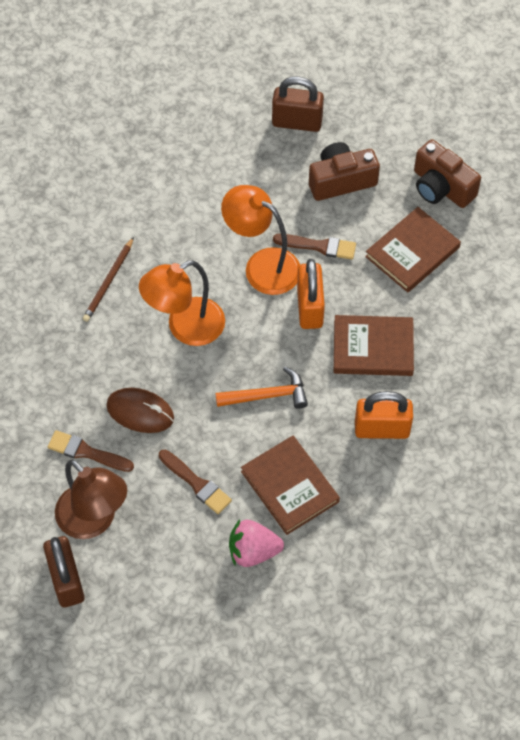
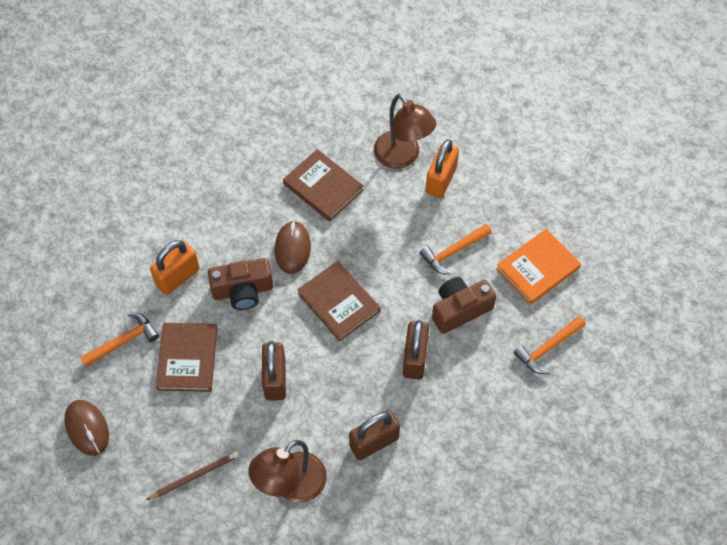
brown brush: [48,430,134,472] [159,450,232,514] [273,234,356,260] = 3 -> none = 0
brown lamp: [55,460,127,539] = 1 -> [248,440,327,503] [374,94,437,169] = 2
brown mouse: [106,388,174,433] = 1 -> [64,400,109,456] [275,221,311,274] = 2
brown padlock: [43,536,85,608] [272,76,324,132] = 2 -> [262,341,286,401] [349,410,400,460] [403,320,429,380] = 3
orange book: none = 0 -> [496,229,581,305] = 1
orange hammer: [216,367,308,409] = 1 -> [80,313,159,367] [420,224,492,274] [513,316,585,374] = 3
orange lamp: [139,260,225,346] [221,185,300,295] = 2 -> none = 0
pink strawberry: [229,520,284,567] = 1 -> none = 0

